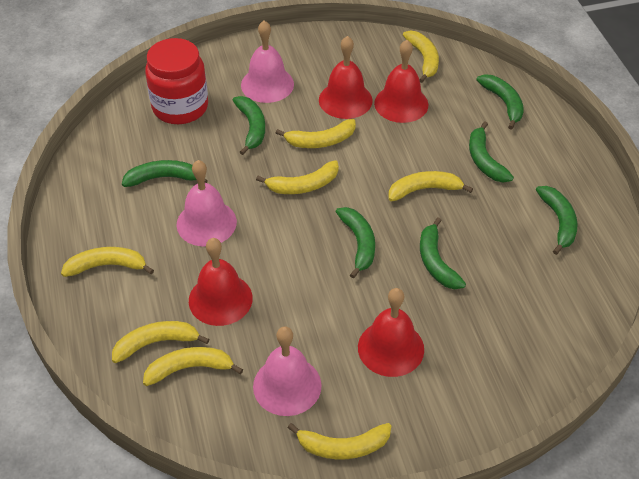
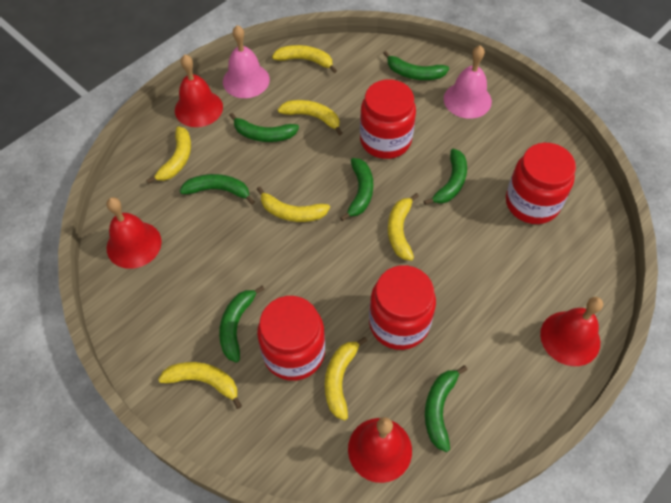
pink bell: [176,160,237,247] [241,21,294,103] [253,327,322,416] = 3 -> [223,25,270,98] [444,45,492,119] = 2
red jar: [145,38,208,124] = 1 -> [257,296,325,381] [360,79,416,159] [369,265,436,350] [506,143,576,224] = 4
yellow banana: [61,247,154,277] [112,321,209,363] [143,347,243,386] [256,160,339,194] [276,119,356,148] [287,423,391,459] [389,171,473,201] [403,30,439,83] = 8 -> [146,126,191,184] [158,362,242,409] [257,186,330,222] [272,45,337,73] [278,100,342,136] [325,337,368,421] [388,193,419,261] = 7

